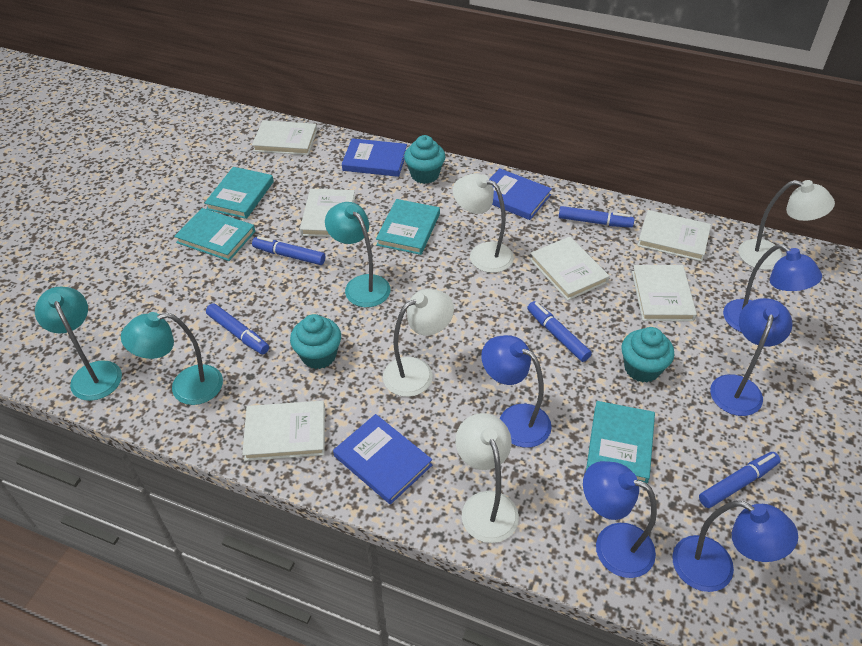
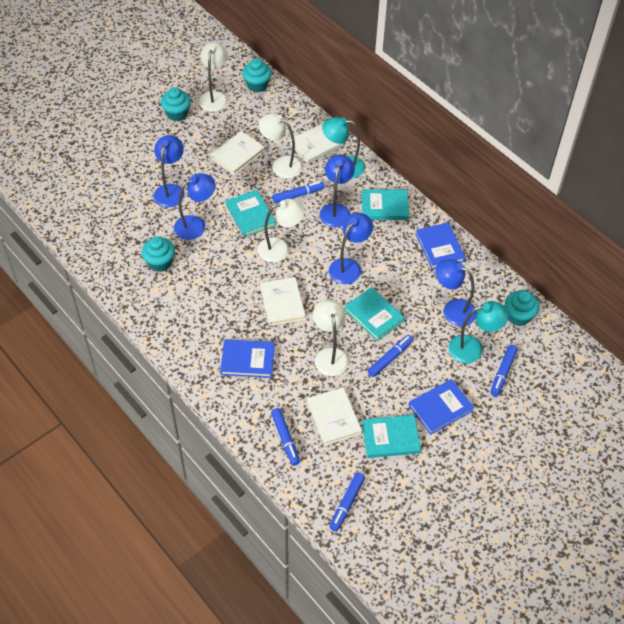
turquoise cupcake: [290,314,341,369] [404,135,445,184] [621,327,674,383] = 3 -> [142,236,175,272] [161,87,191,122] [242,59,272,93] [505,291,539,326] = 4
turquoise lamp: [35,287,122,401] [121,312,223,405] [325,202,390,307] = 3 -> [322,117,365,178] [449,301,509,363] = 2
white book: [242,401,325,461] [252,120,317,155] [300,189,355,237] [530,237,609,301] [632,265,697,321] [637,210,711,261] = 6 -> [210,131,265,175] [260,277,305,326] [289,123,344,164] [307,387,362,445] = 4

